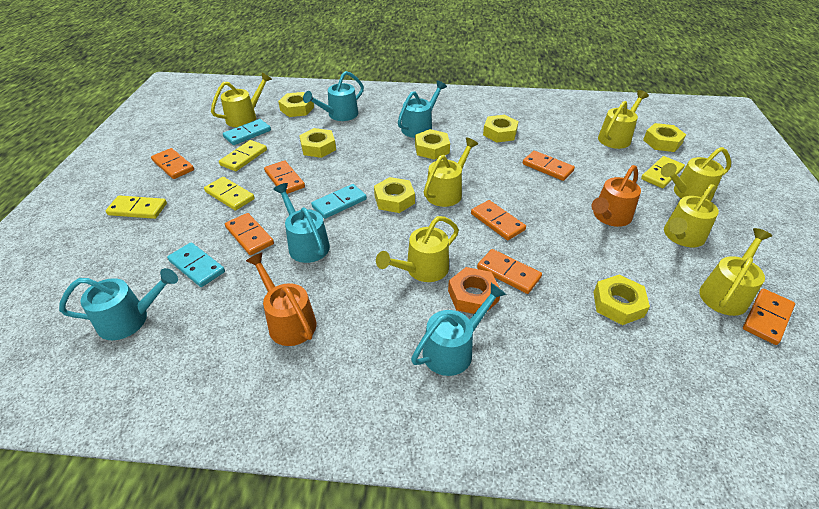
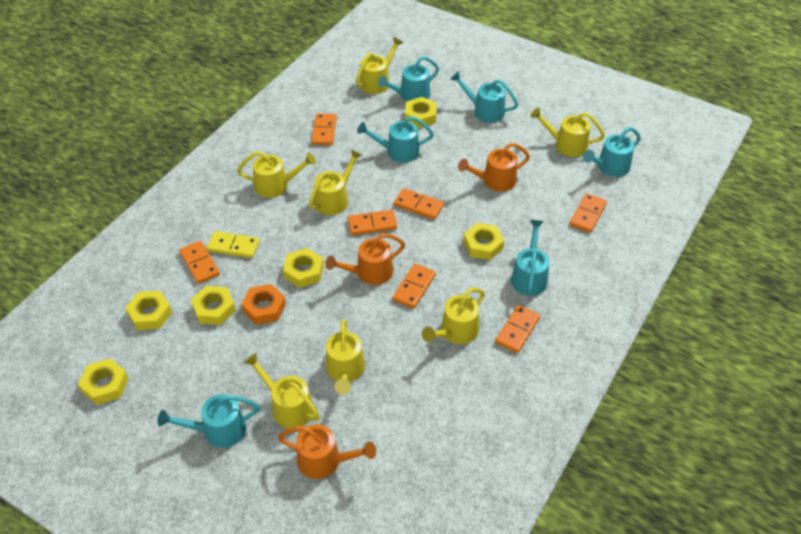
orange watering can: [246,252,317,346] [592,165,641,227] = 2 -> [278,424,376,479] [325,233,405,285] [458,143,530,192] = 3
turquoise domino: [167,242,225,287] [223,119,271,145] [311,184,367,219] = 3 -> none = 0
turquoise watering can: [59,268,178,340] [273,183,330,263] [303,71,364,121] [398,80,447,138] [411,283,507,376] = 5 -> [158,394,261,448] [357,116,434,162] [378,56,439,101] [450,71,518,123] [511,220,549,296] [583,127,641,177] = 6
yellow domino: [106,195,167,219] [204,177,255,211] [219,140,267,171] [641,156,685,188] = 4 -> [207,231,260,258] = 1
yellow nut: [278,92,314,117] [299,128,336,158] [374,177,415,213] [415,129,450,160] [483,115,519,142] [593,275,650,325] [643,123,686,152] = 7 -> [78,359,129,405] [125,291,172,330] [191,286,236,325] [283,248,324,288] [405,97,437,128] [463,223,504,260] = 6

